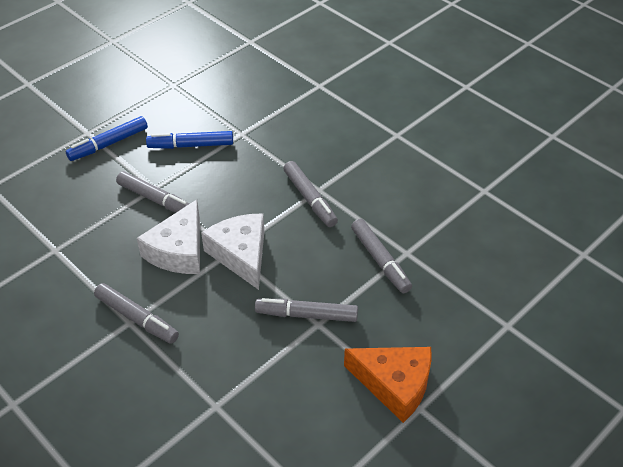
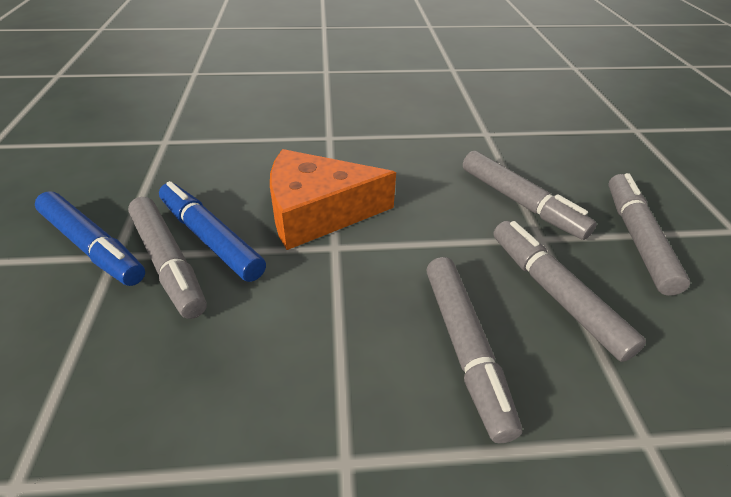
white cheese: [137,199,200,274] [201,213,264,290] = 2 -> none = 0

